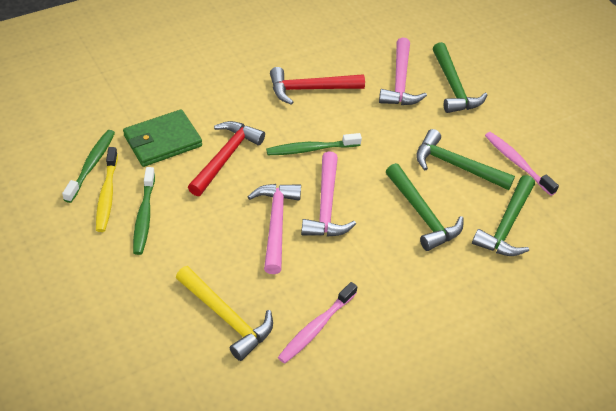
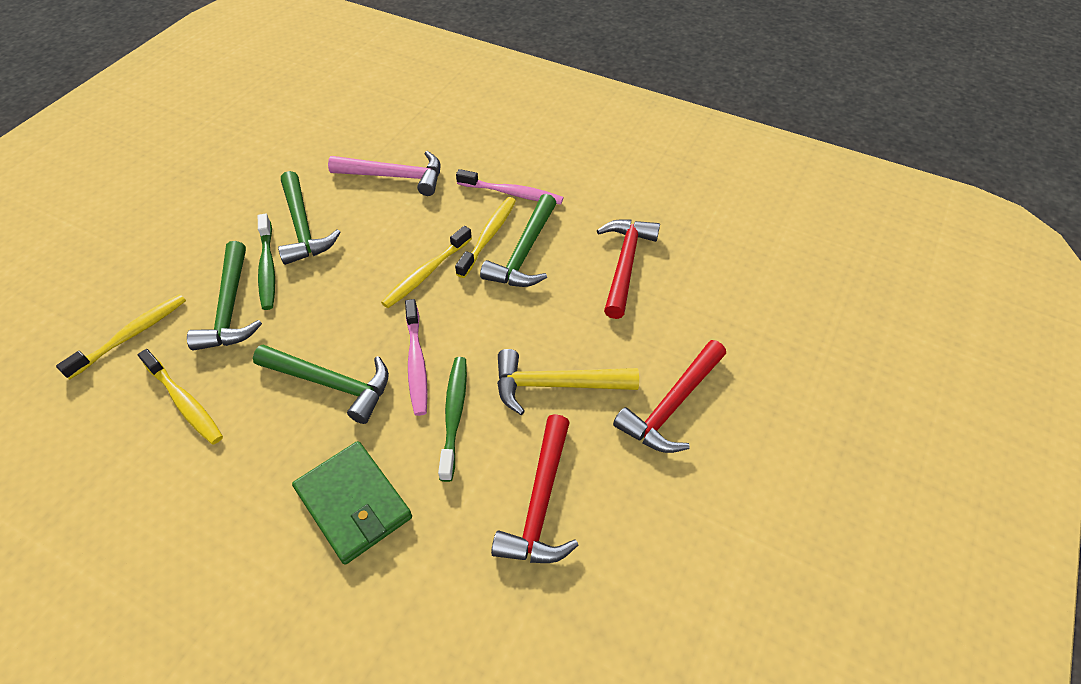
green toothbrush: [62,130,115,203] [133,167,155,255] [266,133,362,155] = 3 -> [258,214,275,310] [438,357,467,482] = 2
pink hammer: [248,184,301,274] [301,151,356,237] [379,37,427,105] = 3 -> [328,151,440,196] = 1
red hammer: [188,121,265,196] [270,67,365,105] = 2 -> [491,414,578,563] [597,219,660,319] [613,340,726,453] = 3
yellow toothbrush: [96,147,118,232] = 1 -> [56,294,186,380] [138,349,223,445] [381,226,472,308] [455,197,516,278] = 4

